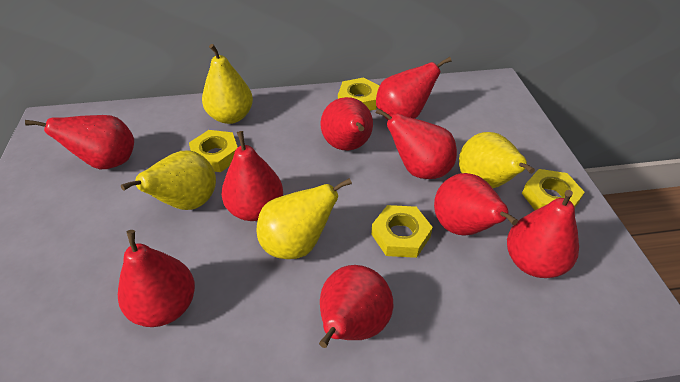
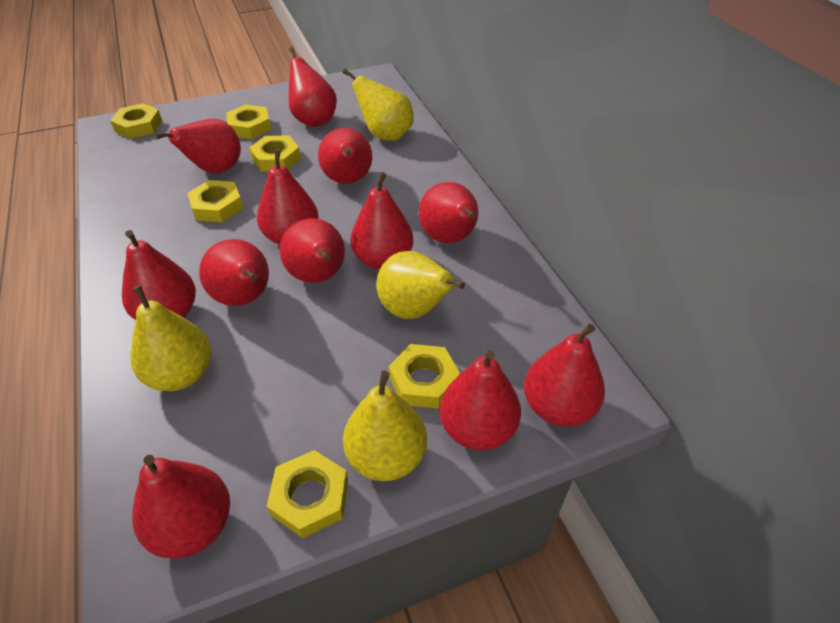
red pear: [25,115,134,169] [118,230,195,327] [221,131,283,221] [319,265,393,348] [320,97,373,150] [376,57,452,120] [376,108,457,179] [434,173,518,236] [507,190,579,278] = 9 -> [122,230,196,320] [132,455,230,558] [156,119,241,174] [199,239,269,306] [257,150,319,245] [280,218,345,283] [289,47,337,127] [318,128,372,184] [350,172,413,270] [419,182,478,243] [439,350,521,450] [524,324,605,426] = 12
yellow nut: [189,130,238,172] [338,78,379,111] [371,205,433,258] [522,169,585,210] = 4 -> [110,103,162,139] [188,180,243,222] [226,104,271,139] [249,136,301,171] [267,450,348,538] [389,344,460,409] = 6

